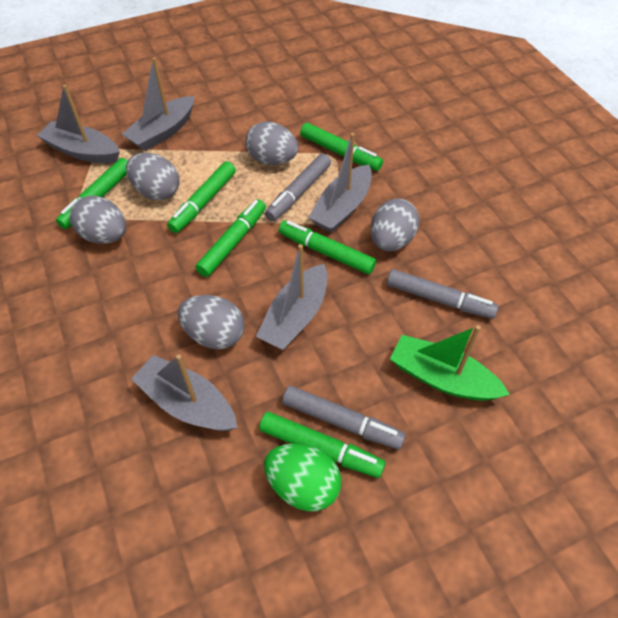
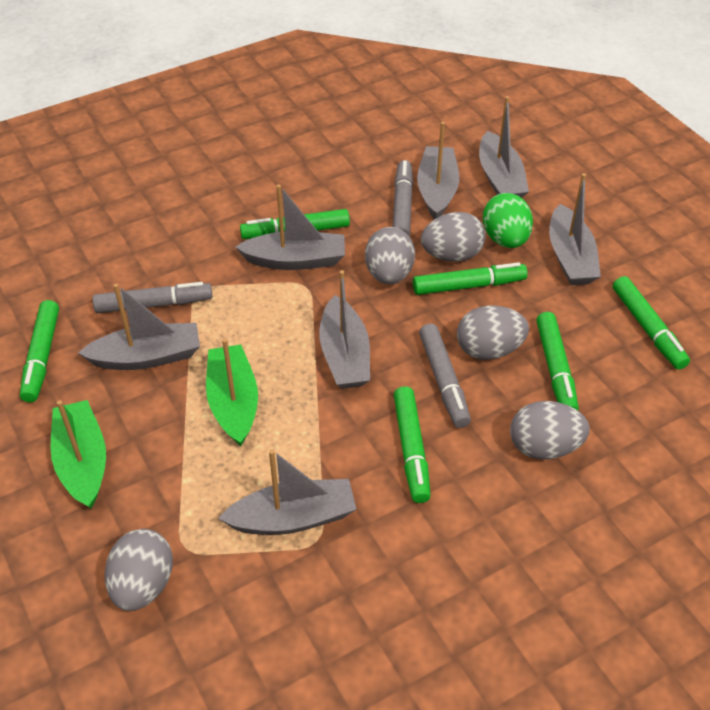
green boat: [390,325,510,401] = 1 -> [50,400,106,508] [206,338,258,446] = 2
grey boat: [37,84,120,163] [122,57,194,151] [131,354,238,431] [256,244,327,350] [308,133,372,233] = 5 -> [78,284,200,370] [219,449,356,535] [235,184,345,270] [319,270,370,389] [417,122,459,219] [479,96,529,198] [549,173,601,285] = 7

